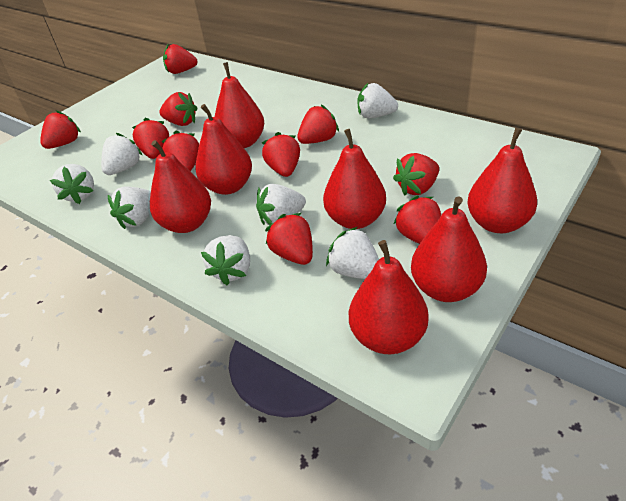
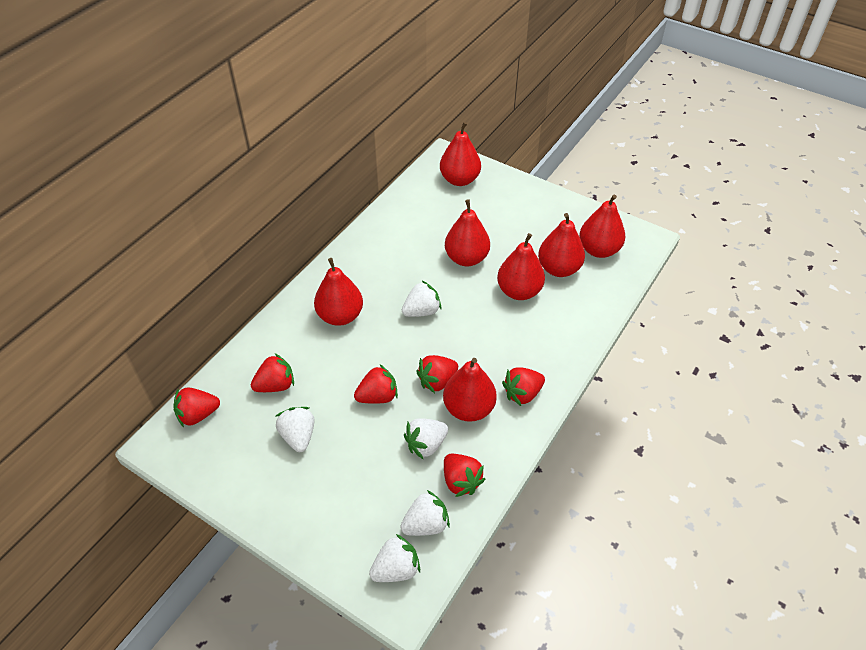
red strawberry: [40,110,81,149] [132,118,169,159] [159,92,197,126] [161,131,199,171] [163,44,198,74] [262,132,300,177] [265,213,313,265] [297,104,339,144] [393,153,439,196] [394,196,441,244] = 10 -> [173,387,220,427] [251,353,294,392] [354,365,398,404] [416,355,458,393] [444,454,485,497] [502,367,545,406] = 6
white strawberry: [50,164,94,204] [101,133,142,175] [108,186,151,229] [201,235,250,285] [256,184,306,225] [326,227,379,279] [357,83,398,118] = 7 -> [276,407,315,452] [369,534,420,582] [400,490,450,536] [402,281,441,317] [404,418,448,460] = 5

